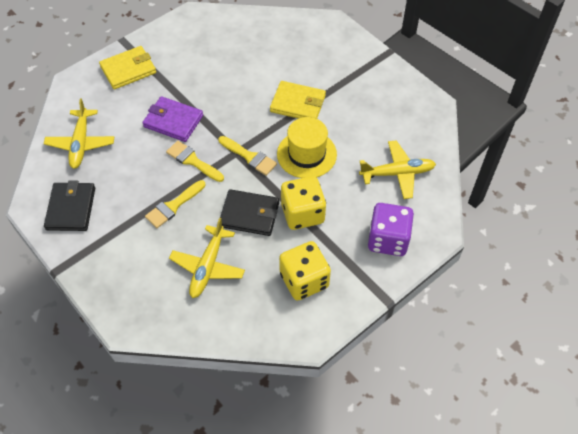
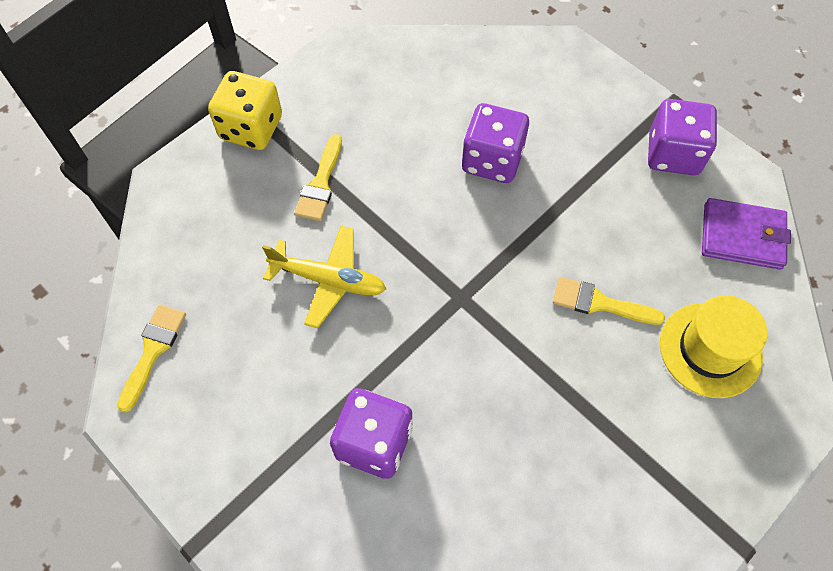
black wallet: [44,180,95,231] [220,189,279,236] = 2 -> none = 0
purple dice: [368,203,414,256] = 1 -> [330,388,412,479] [462,103,529,183] [648,99,717,175] = 3
yellow dice: [279,241,331,301] [281,176,326,230] = 2 -> [208,71,282,150] = 1
yellow plane: [44,98,114,169] [169,218,245,298] [359,140,436,199] = 3 -> [262,226,386,328] = 1
yellow wallet: [99,46,156,89] [270,81,326,119] = 2 -> none = 0

